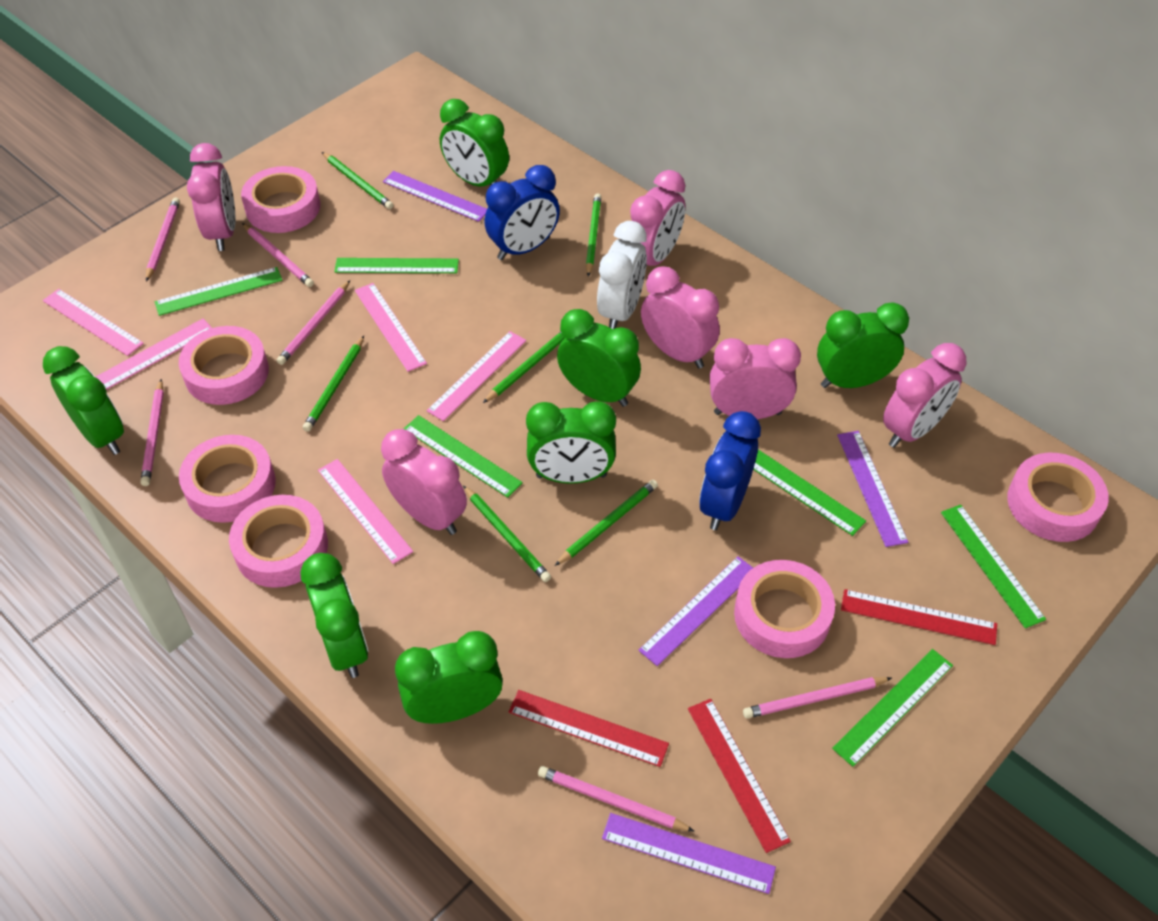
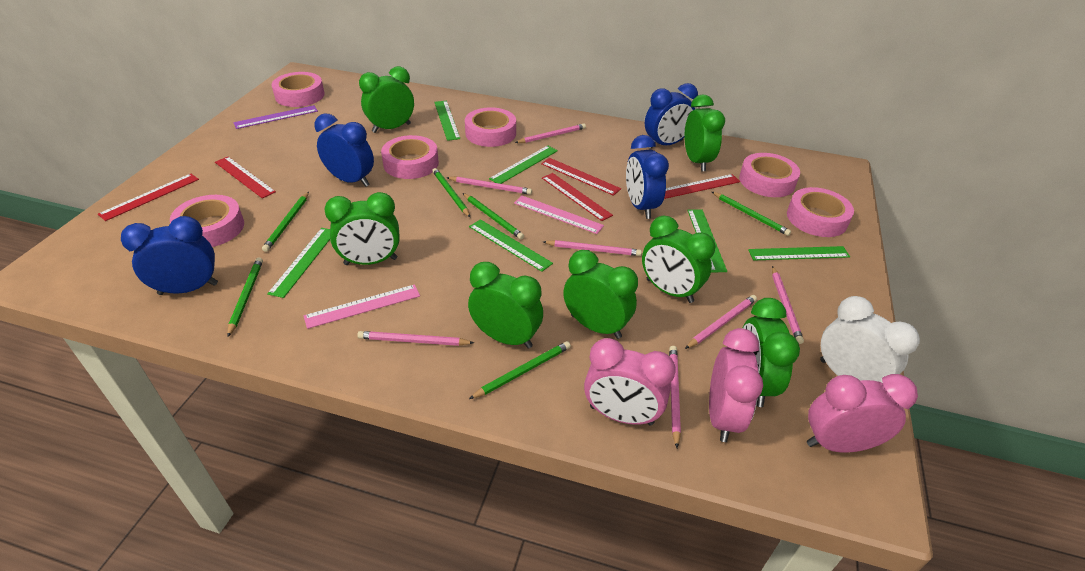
blue clock: [485,165,560,260] [699,411,761,530] = 2 -> [121,216,218,295] [315,113,374,187] [626,135,669,219] [645,83,698,149] = 4
pink clock: [187,143,236,251] [381,429,467,535] [630,170,685,267] [641,266,720,369] [710,338,801,419] [883,343,967,448] = 6 -> [584,338,676,425] [709,328,763,442] [807,374,918,453] = 3
pink pencil: [140,379,164,486] [146,197,180,282] [242,223,314,287] [277,280,350,365] [538,766,694,831] [743,677,892,719] = 6 -> [357,331,474,346] [446,176,532,195] [515,124,586,143] [543,240,642,256] [669,346,681,448] [685,295,757,349] [772,266,804,344] = 7
pink ruler: [43,289,144,356] [96,319,212,390] [318,459,413,564] [355,283,427,372] [427,331,526,421] = 5 -> [304,284,420,329] [514,195,604,234] = 2
purple ruler: [383,171,487,222] [602,813,776,894] [638,556,753,666] [837,431,908,547] = 4 -> [233,105,318,129] = 1
red ruler: [508,690,669,767] [688,699,791,853] [841,589,997,645] = 3 -> [98,174,199,221] [215,157,276,198] [541,158,621,196] [542,173,613,221] [664,174,740,199] = 5

